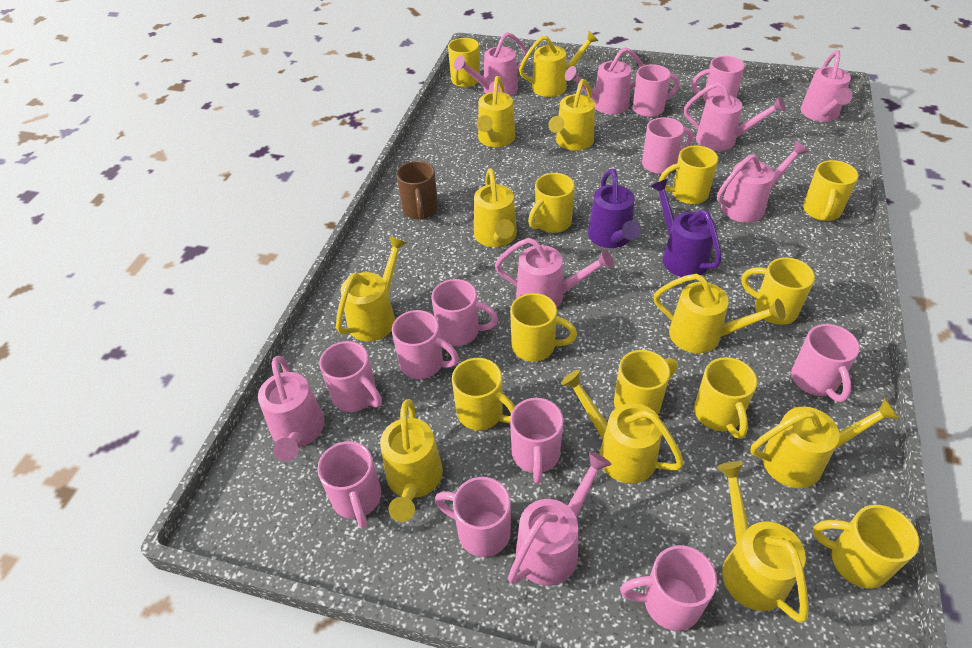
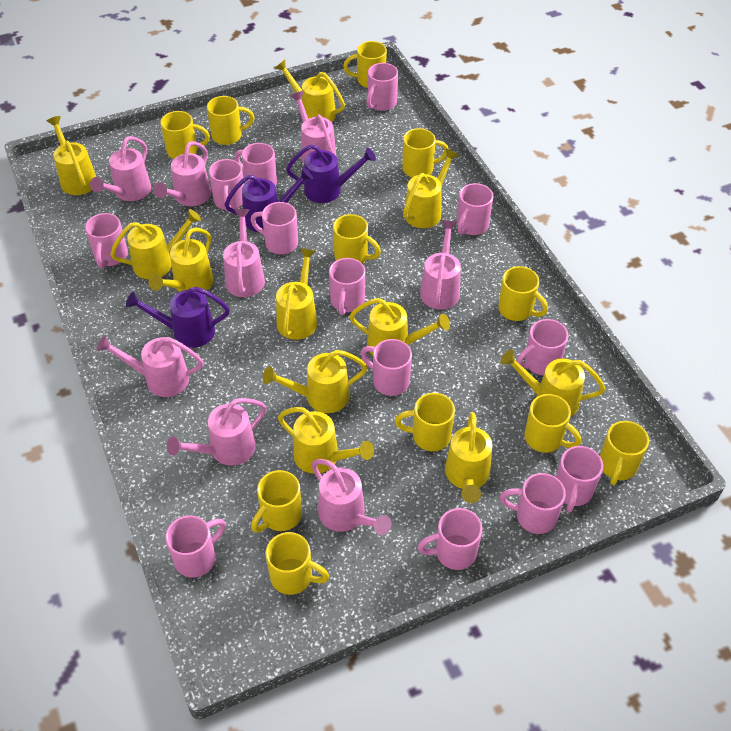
brown mug: [396,161,438,220] = 1 -> none = 0
pink mug: [317,441,381,529] [319,341,382,412] [392,310,459,379] [431,279,498,346] [435,477,511,557] [510,398,563,484] [620,545,717,631] [633,64,680,117] [642,117,693,174] [692,56,745,102] [791,324,860,402] = 11 -> [85,213,128,269] [165,515,226,578] [209,159,244,212] [234,143,277,187] [251,202,298,254] [329,258,365,315] [361,339,412,396] [366,63,398,111] [418,508,482,570] [457,183,494,235] [500,473,566,534] [517,319,569,375] [556,446,603,513] = 13
purple watering can: [588,168,641,248] [651,179,722,277] = 2 -> [126,287,230,348] [224,167,313,232] [286,144,376,203] = 3
yellow mug: [448,38,480,87] [452,358,515,430] [510,293,577,362] [528,173,575,233] [614,350,677,415] [659,145,718,204] [694,357,757,439] [741,257,815,325] [803,160,858,221] [813,505,920,589] = 10 -> [160,111,210,159] [207,96,255,145] [251,470,302,532] [265,532,329,595] [333,214,381,264] [343,41,387,88] [395,393,455,451] [402,128,449,178] [498,266,548,321] [524,394,581,453] [600,421,649,485] = 11
yellow watering can: [336,236,407,341] [380,399,443,522] [474,168,517,247] [477,76,516,147] [519,31,598,97] [548,79,595,150] [561,370,684,484] [653,274,785,353] [717,461,809,623] [750,398,900,488] = 10 -> [47,116,96,195] [110,209,201,280] [148,227,214,292] [263,350,368,413] [275,60,345,122] [276,248,317,340] [278,407,374,474] [349,298,450,355] [403,149,459,228] [445,412,492,503] [501,350,605,417] = 11

